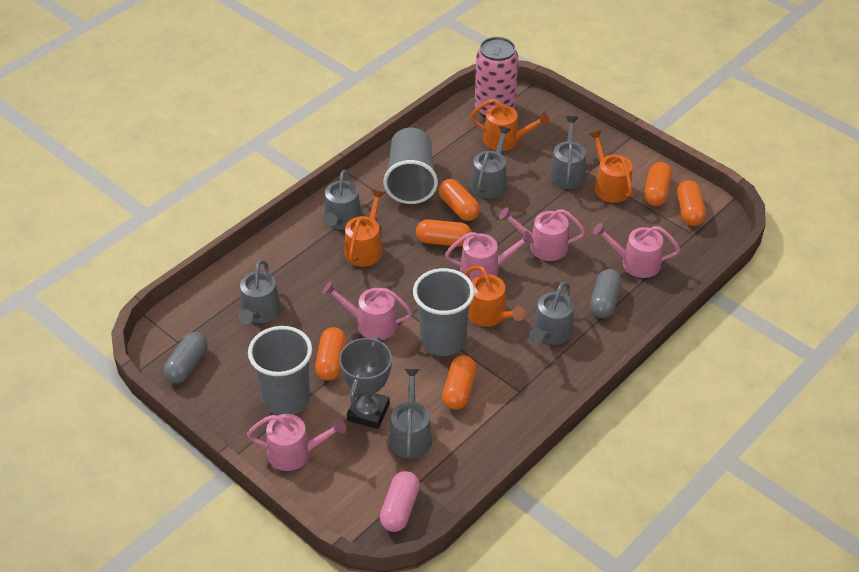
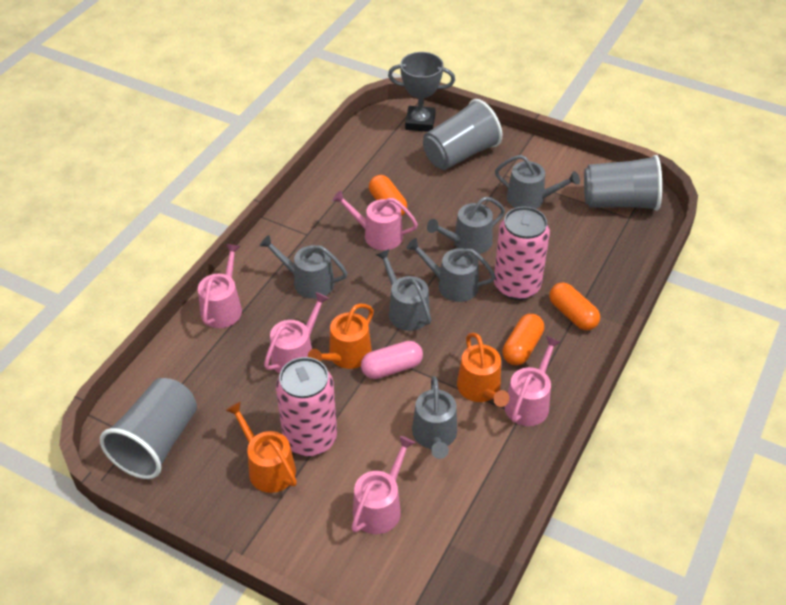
grey capsule: [163,332,207,383] [590,269,622,318] = 2 -> none = 0
orange capsule: [315,327,346,381] [416,220,472,246] [439,179,480,221] [442,355,477,410] [644,162,672,206] [677,180,706,226] = 6 -> [369,175,407,216] [502,314,544,365] [549,282,600,331] = 3
orange watering can: [344,190,384,267] [465,265,525,327] [471,99,550,151] [589,130,633,203] = 4 -> [226,402,297,493] [308,304,374,369] [457,333,509,407] = 3
pink can: [475,37,518,118] = 1 -> [276,357,337,456] [494,206,550,300] = 2

